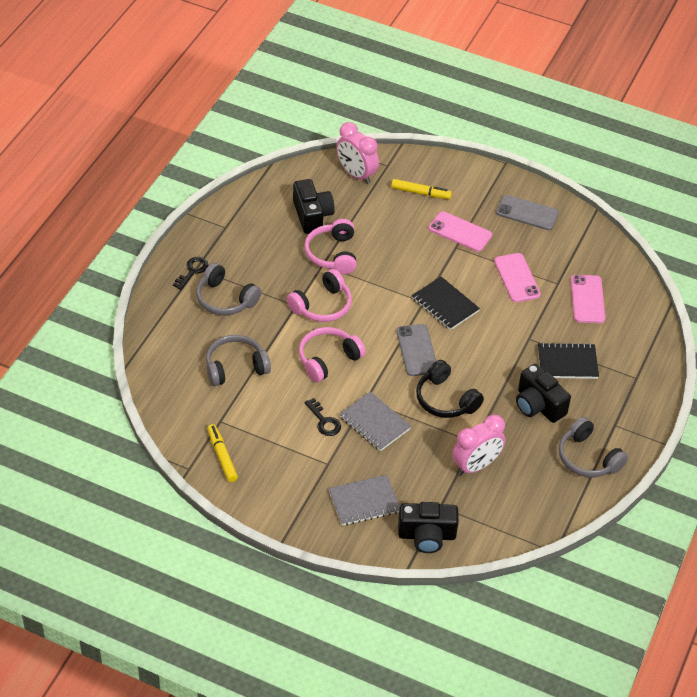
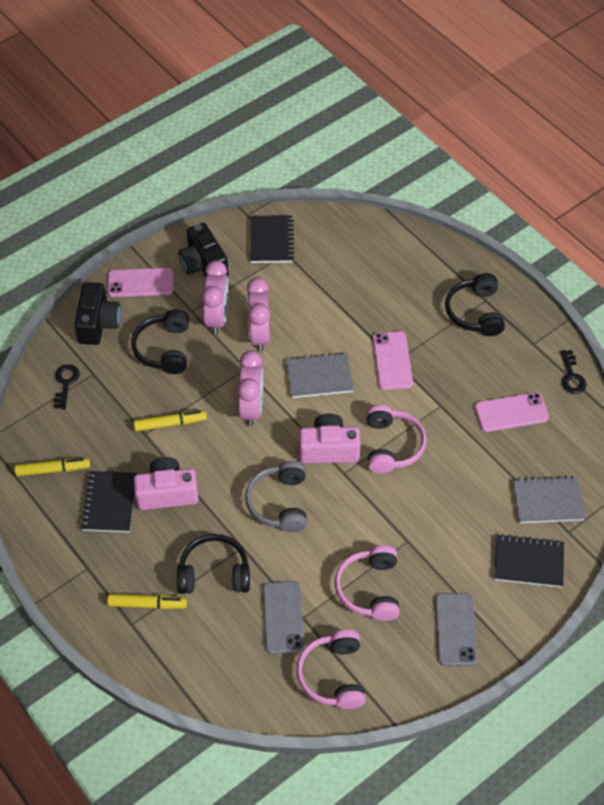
black camera: [293,179,335,234] [398,502,459,553] [516,364,571,423] = 3 -> [74,282,121,345] [178,223,229,277] = 2
black headphones: [416,360,484,418] = 1 -> [131,309,189,374] [177,534,250,594] [445,273,505,336] = 3
black notebook: [412,277,480,330] [538,342,599,379] = 2 -> [80,471,137,533] [250,215,294,263] [494,534,564,588] = 3
grey headphones: [196,263,261,315] [206,335,271,386] [559,417,628,477] = 3 -> [245,461,307,532] = 1
pink camera: none = 0 -> [134,457,199,510] [299,413,361,463] = 2
pink clock: [336,122,379,184] [452,414,506,476] = 2 -> [202,260,229,335] [237,350,263,426] [247,277,270,352] = 3
yellow marker: [207,424,238,482] [391,179,452,199] = 2 -> [15,458,90,476] [107,594,187,609] [134,410,207,431] = 3

